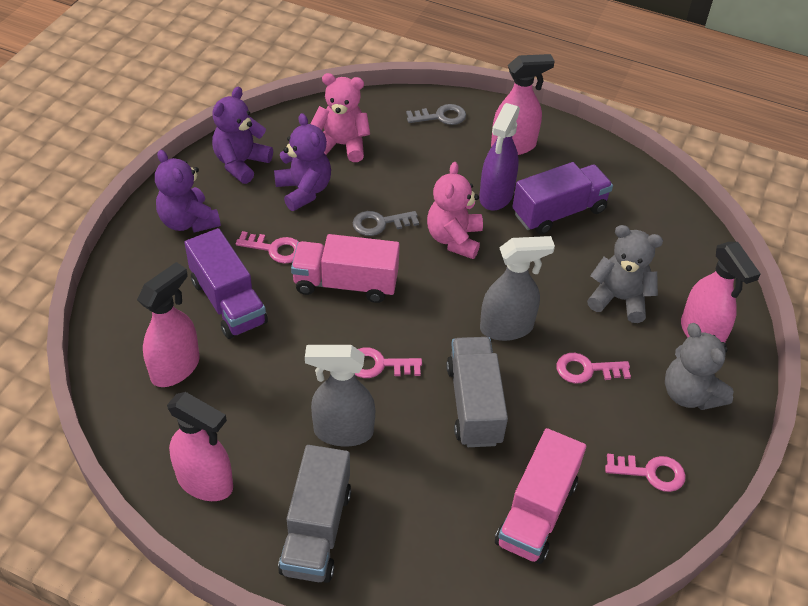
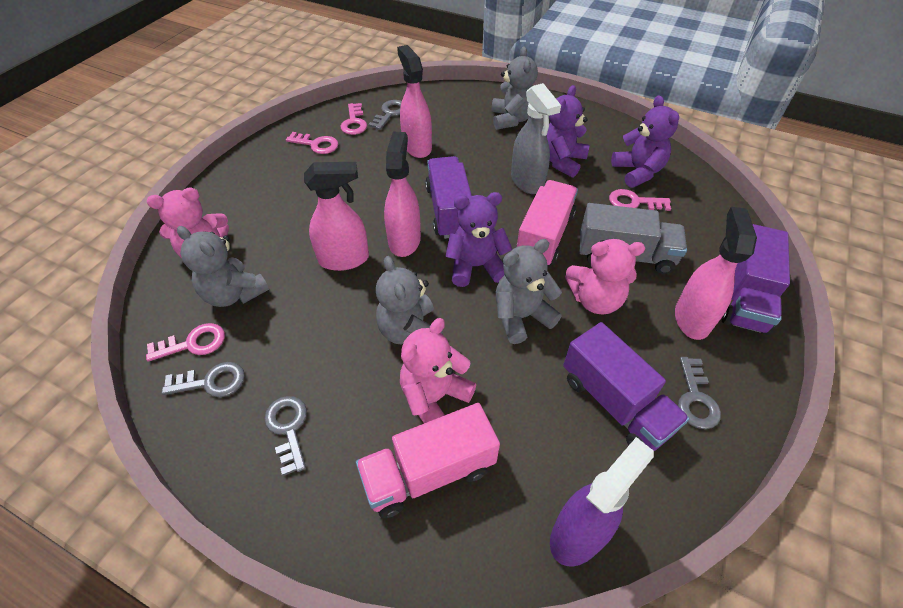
grey key: [353,211,419,236] [406,104,466,125] = 2 -> [162,362,245,397] [264,396,307,476] [368,100,402,130] [678,357,721,429] = 4
grey spray bottle: [305,345,375,446] [480,236,555,341] = 2 -> [511,83,561,194] = 1
grey teddy bear: [587,225,663,323] [665,323,734,410] = 2 -> [177,226,269,307] [376,256,443,344] [491,47,538,130] [496,239,562,344] = 4
grey truck: [278,445,351,583] [446,337,508,447] = 2 -> [580,203,687,274] = 1
pink teddy bear: [311,73,370,162] [427,162,483,259] = 2 -> [147,187,229,258] [400,318,476,423] [565,239,645,315] = 3
purple truck: [184,228,268,339] [512,162,613,235] = 2 -> [425,156,472,239] [563,322,690,451] [722,224,790,335] = 3

